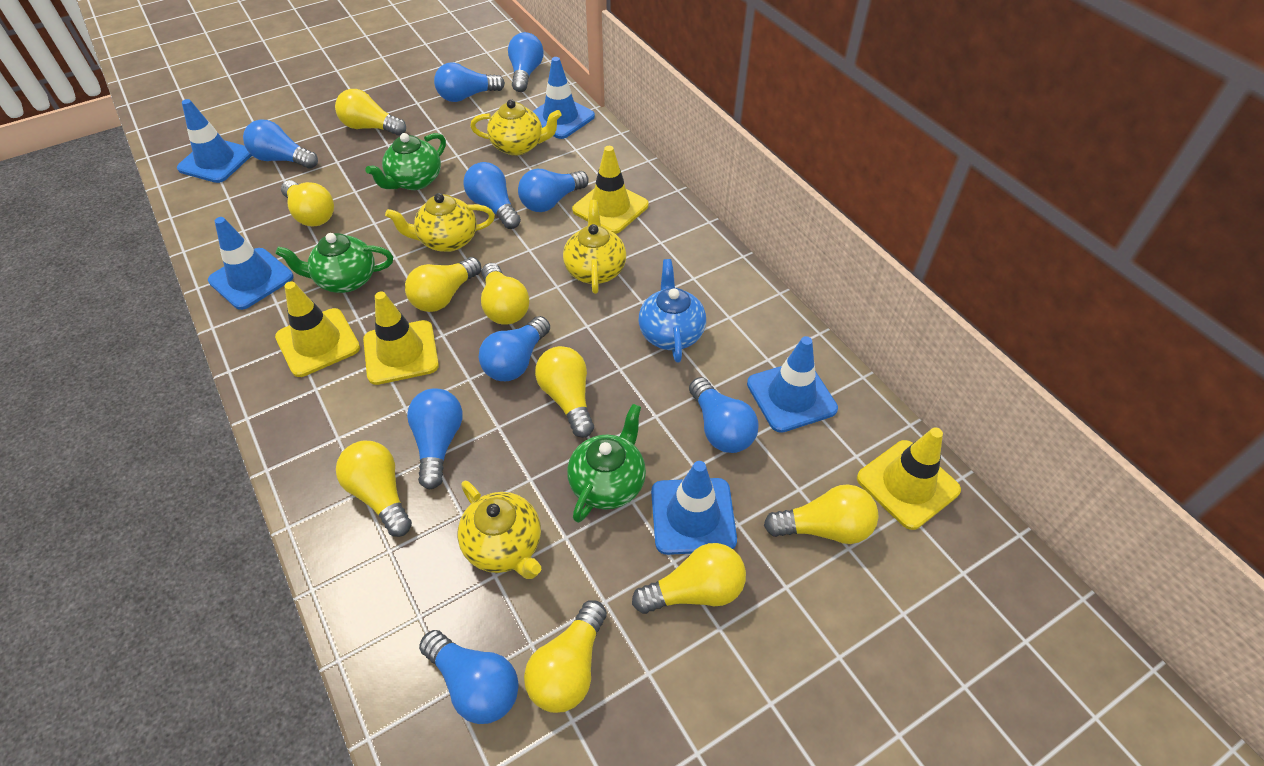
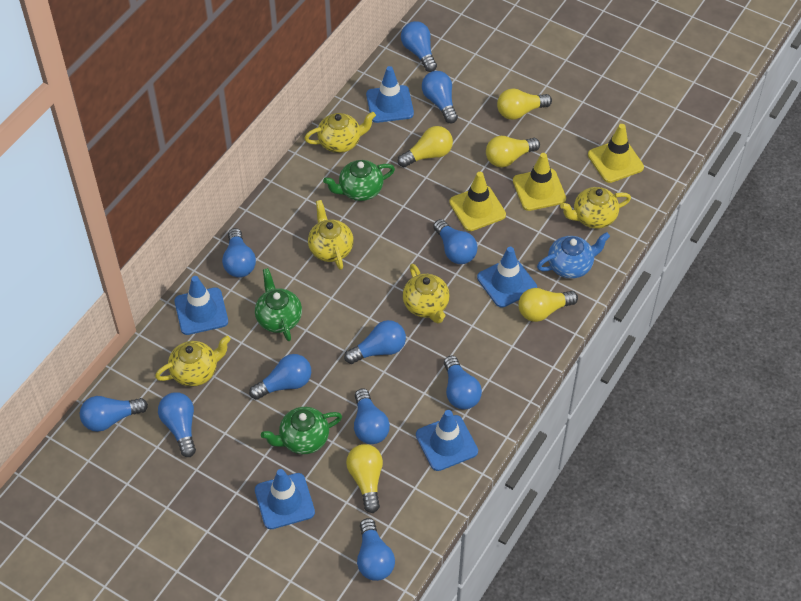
blue light bulb: [243,120,318,169] [407,388,463,490] [419,630,519,724] [434,63,505,102] [463,162,521,229] [479,316,550,381] [508,32,544,92] [518,169,589,212] [689,377,759,453] = 9 -> [80,396,148,432] [158,392,196,457] [222,228,256,277] [249,354,311,400] [344,320,406,364] [354,388,390,444] [357,518,395,581] [401,21,437,72] [422,71,458,124] [433,219,477,264] [444,355,482,409] = 11
yellow light bulb: [281,180,334,226] [335,89,406,136] [336,441,412,537] [405,257,481,312] [481,263,529,325] [524,600,607,713] [535,346,594,438] [632,543,746,614] [764,484,879,544] = 9 -> [346,444,383,513] [398,126,453,167] [486,136,540,167] [497,89,552,120] [518,288,578,322] = 5
yellow teapot: [385,193,495,252] [458,481,541,579] [470,99,562,156] [563,200,626,294] = 4 -> [155,335,231,387] [304,112,376,153] [308,200,354,270] [403,264,450,324] [560,187,631,229] = 5
yellow traffic cone: [275,281,360,377] [363,292,439,385] [572,146,649,234] [857,427,961,530] = 4 -> [449,172,506,231] [513,153,566,211] [588,124,644,183] = 3

